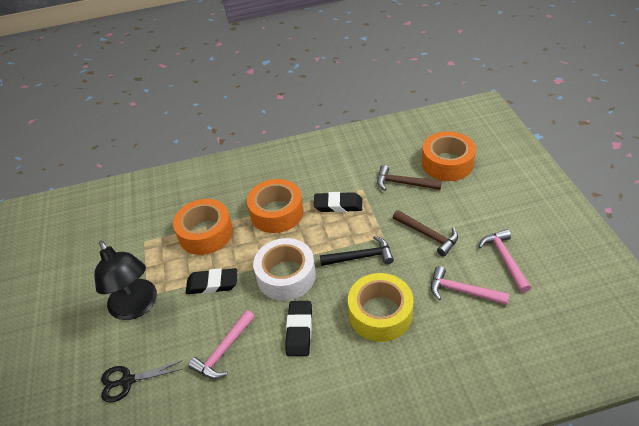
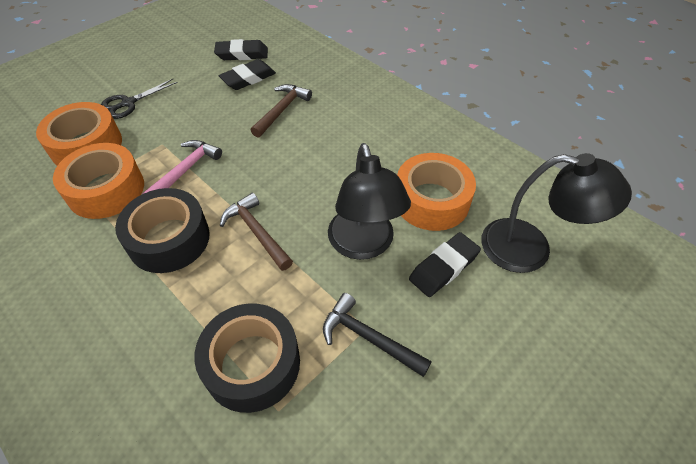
black lamp: [94,241,157,320] = 1 -> [328,143,411,260] [481,153,632,273] = 2
black tape: none = 0 -> [115,188,210,273] [194,303,300,413] = 2
pink hammer: [188,310,255,379] [431,266,510,305] [479,229,531,293] = 3 -> [142,140,222,194] = 1
white tape: [253,238,316,301] = 1 -> none = 0
yellow tape: [348,273,414,342] = 1 -> none = 0

